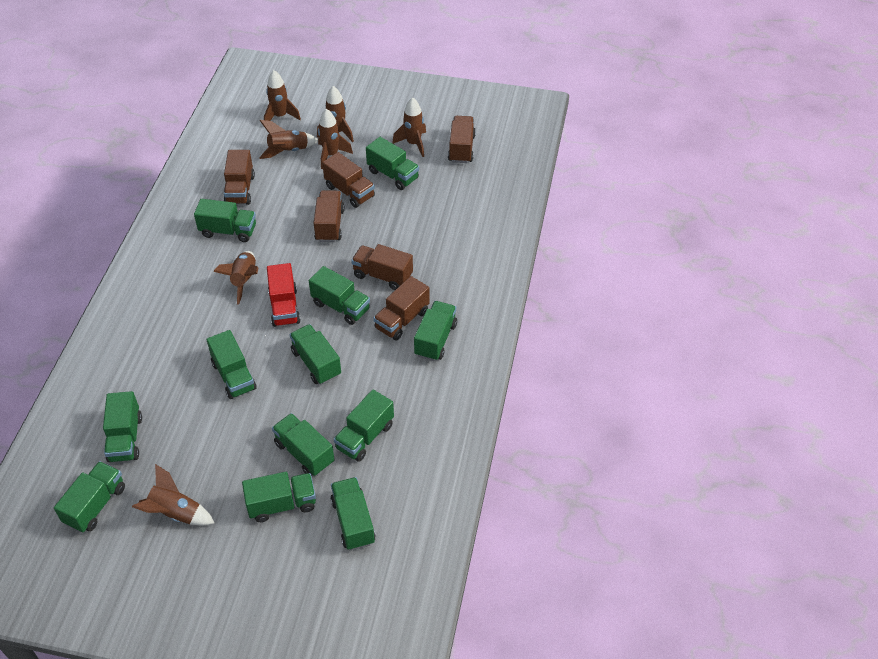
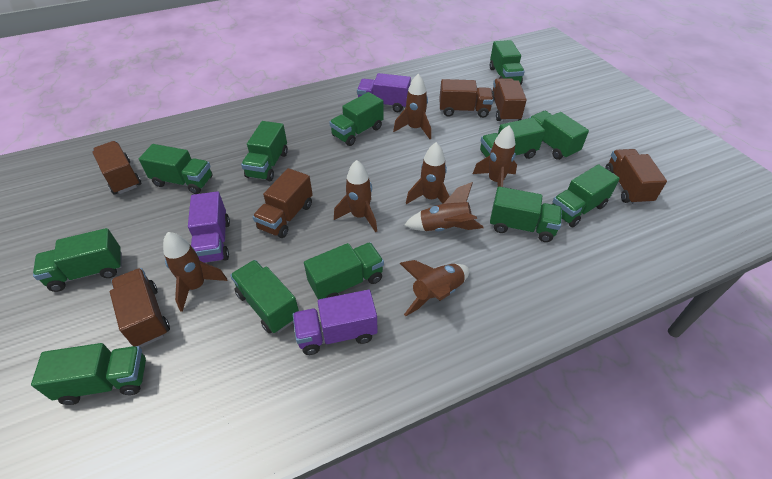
purple truck: none = 0 -> [188,191,230,263] [293,290,378,355] [357,73,411,112] = 3
red truck: [267,263,301,327] = 1 -> none = 0

